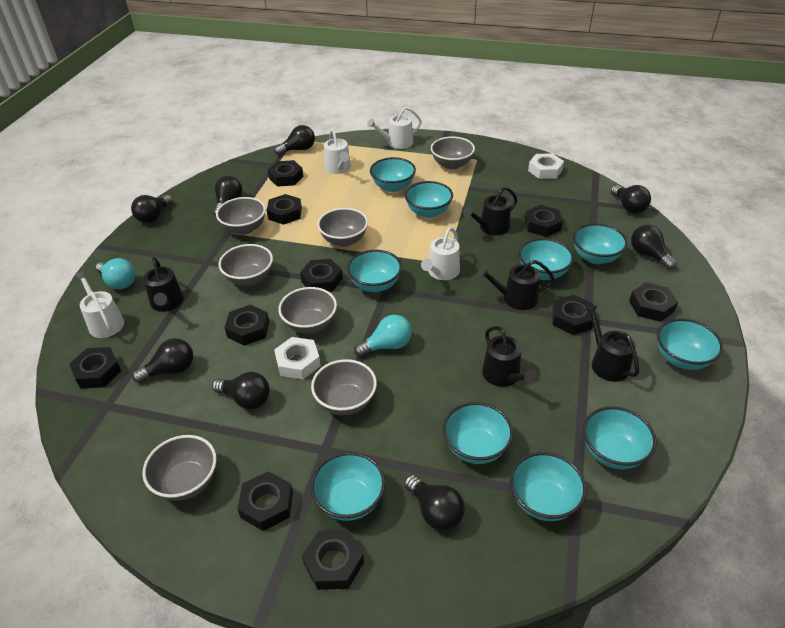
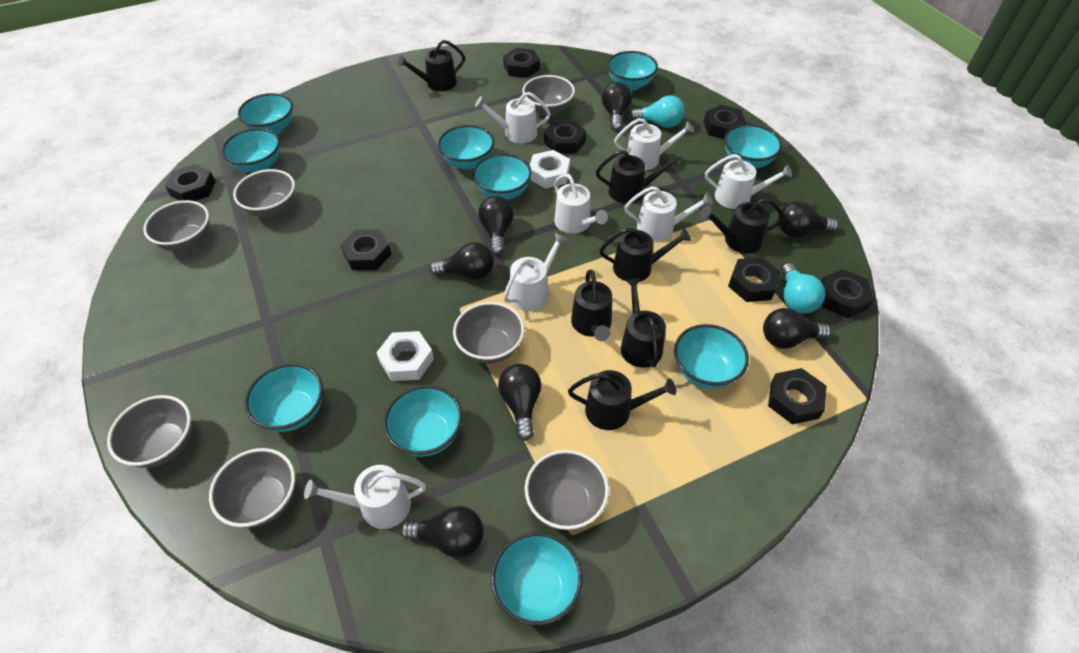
black light bulb: [131,195,173,223] [132,338,193,383] [212,372,270,409] [213,176,242,216] [274,125,315,155] [404,475,465,531] [611,185,651,213] [631,225,677,270] = 8 -> [400,506,484,558] [429,242,494,280] [478,196,514,255] [498,364,541,441] [602,82,632,131] [763,308,831,349] [778,201,838,237] = 7
black nut: [69,347,121,389] [225,305,269,346] [237,471,293,531] [267,194,302,225] [268,160,303,187] [300,259,343,292] [302,530,364,590] [525,205,563,237] [553,295,594,335] [629,282,678,322] = 10 -> [165,164,216,201] [340,229,392,270] [503,48,540,78] [544,120,586,154] [704,105,746,139] [728,257,781,302] [768,368,826,425] [821,269,874,318] = 8
black watering can: [143,257,184,312] [463,187,517,235] [477,260,555,310] [482,326,538,387] [584,305,639,382] = 5 -> [397,40,465,91] [568,370,676,430] [571,269,612,341] [596,150,679,204] [599,228,691,282] [621,278,666,368] [700,198,784,253] = 7
white watering can: [74,271,124,338] [324,129,351,174] [367,107,422,149] [421,227,460,280] = 4 -> [304,465,426,529] [475,92,551,143] [503,233,567,311] [554,173,608,234] [614,118,694,170] [624,186,713,241] [705,154,792,209] = 7

